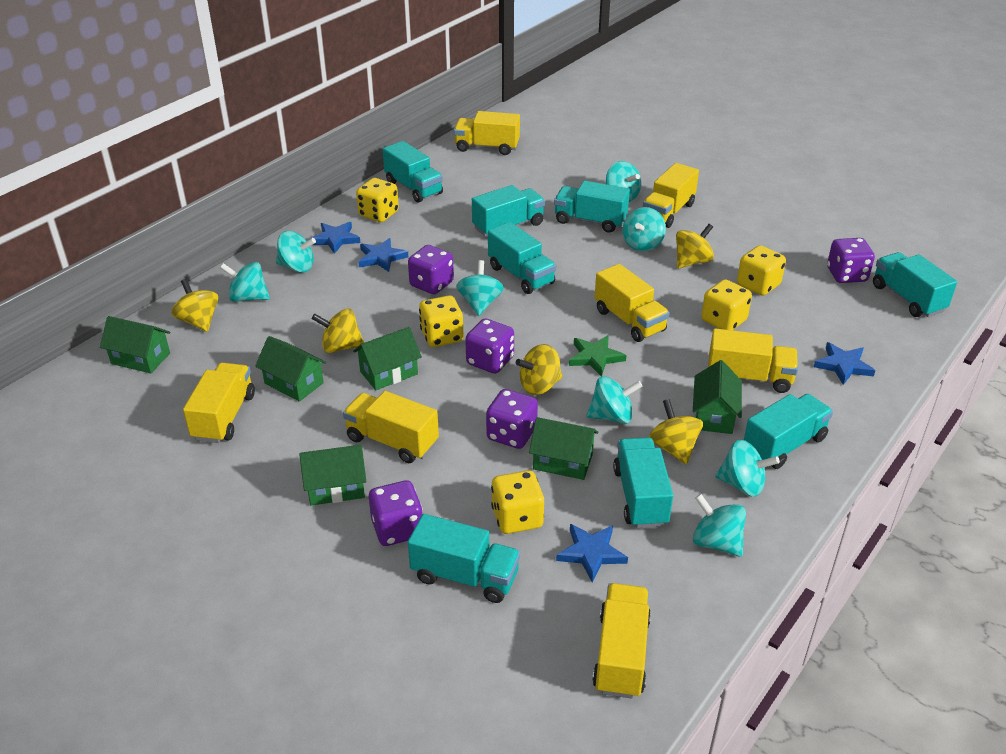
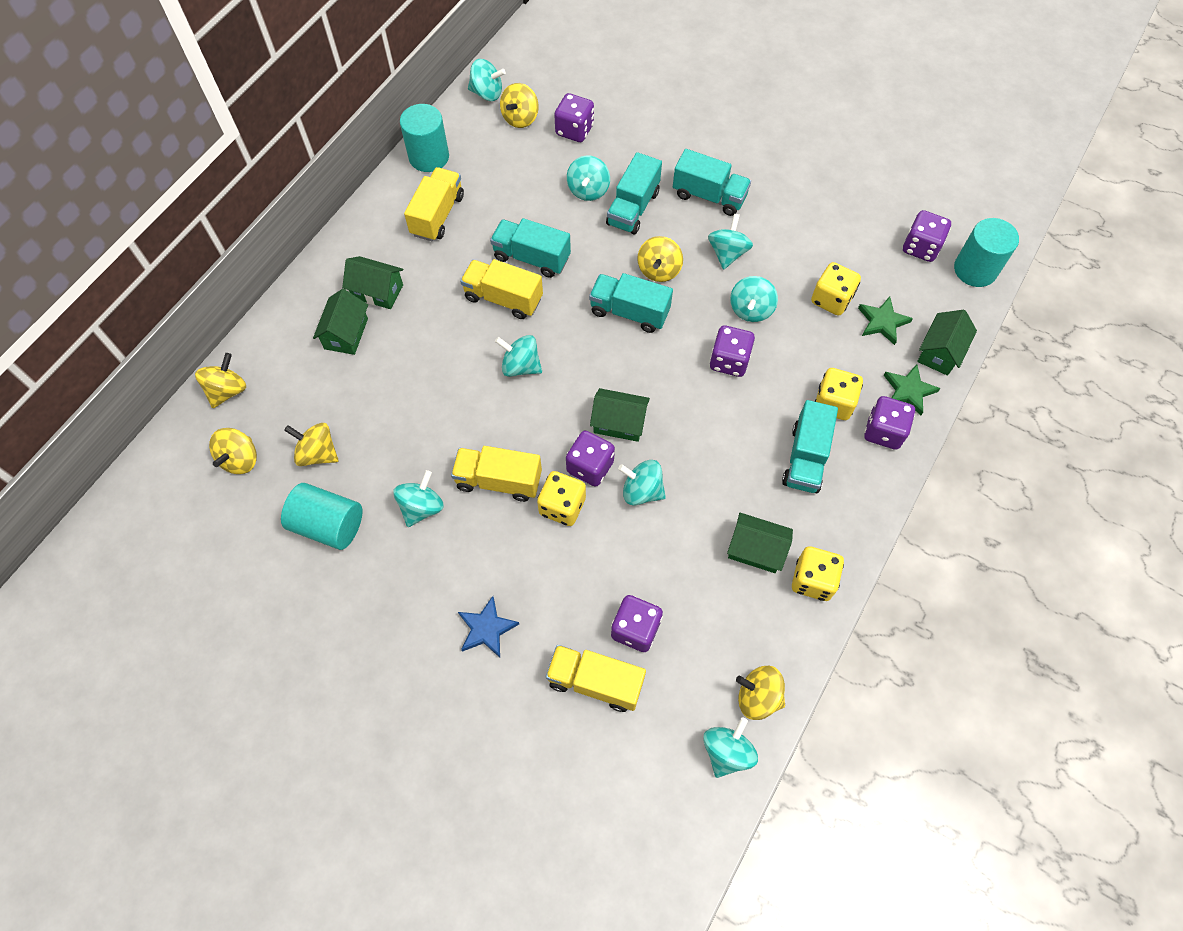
blue star: [309,222,360,254] [358,238,408,272] [556,524,628,582] [814,342,876,385] = 4 -> [458,596,519,658] = 1
green house: [100,316,170,373] [255,336,327,402] [299,445,366,505] [353,327,422,390] [529,417,598,480] [693,360,742,434] = 6 -> [313,289,368,355] [342,256,403,309] [590,388,650,442] [727,513,793,573] [917,310,977,376] = 5
green star: [569,335,626,376] = 1 -> [858,297,913,345] [884,364,941,416] = 2
purple dice: [369,480,423,546] [408,245,454,295] [465,319,514,374] [486,389,538,449] [827,238,875,283] = 5 -> [554,93,594,142] [566,431,615,487] [611,595,663,652] [710,325,755,377] [864,396,915,450] [903,210,951,262] = 6
turquoise cylinder: none = 0 -> [281,483,362,550] [400,104,449,172] [954,218,1019,287] = 3
turquoise truck: [382,141,443,203] [408,514,520,603] [472,185,545,236] [488,222,556,294] [554,181,630,232] [613,437,673,528] [744,394,833,469] [873,252,957,317] = 8 -> [490,218,571,278] [589,273,673,333] [606,152,662,235] [673,149,751,216] [782,400,838,494] = 5
yellow dice: [356,178,399,222] [419,295,463,347] [491,470,544,534] [701,279,752,330] [737,245,786,296] = 5 -> [537,471,586,526] [792,546,844,601] [811,262,861,316] [815,368,863,420] = 4
yellow spinning top: [171,279,218,332] [312,309,364,353] [516,344,562,395] [649,399,703,465] [676,224,714,268] = 5 -> [195,353,246,408] [209,428,257,474] [284,423,338,466] [500,83,539,128] [637,236,683,282] [736,666,785,720] = 6
yellow truck: [183,363,255,443] [343,391,439,463] [454,111,520,155] [592,583,651,699] [595,264,669,342] [643,163,699,228] [708,328,798,393] = 7 -> [404,167,464,241] [451,446,542,502] [460,259,543,319] [546,645,646,712] = 4

